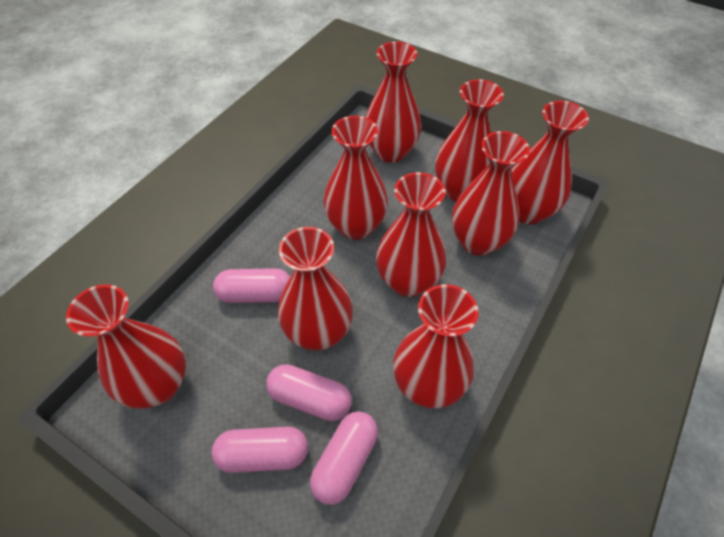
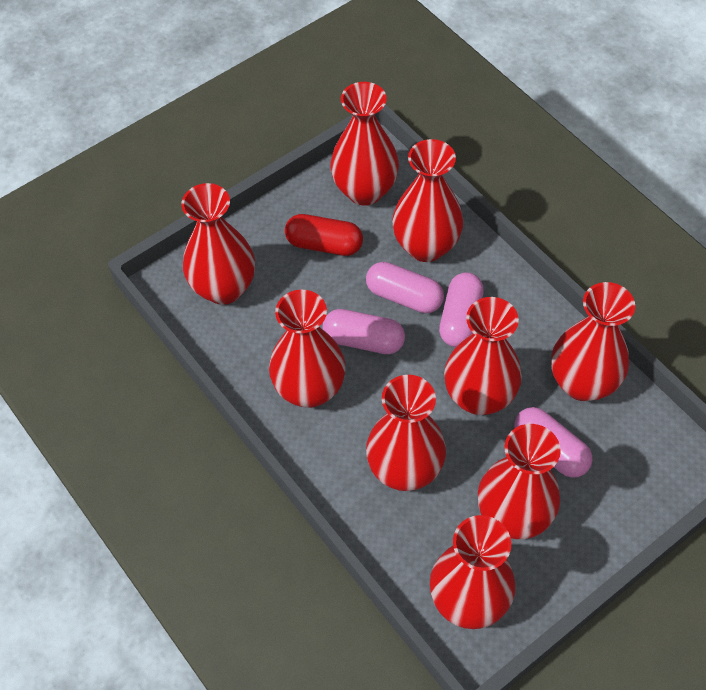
red capsule: none = 0 -> [285,214,363,256] = 1

